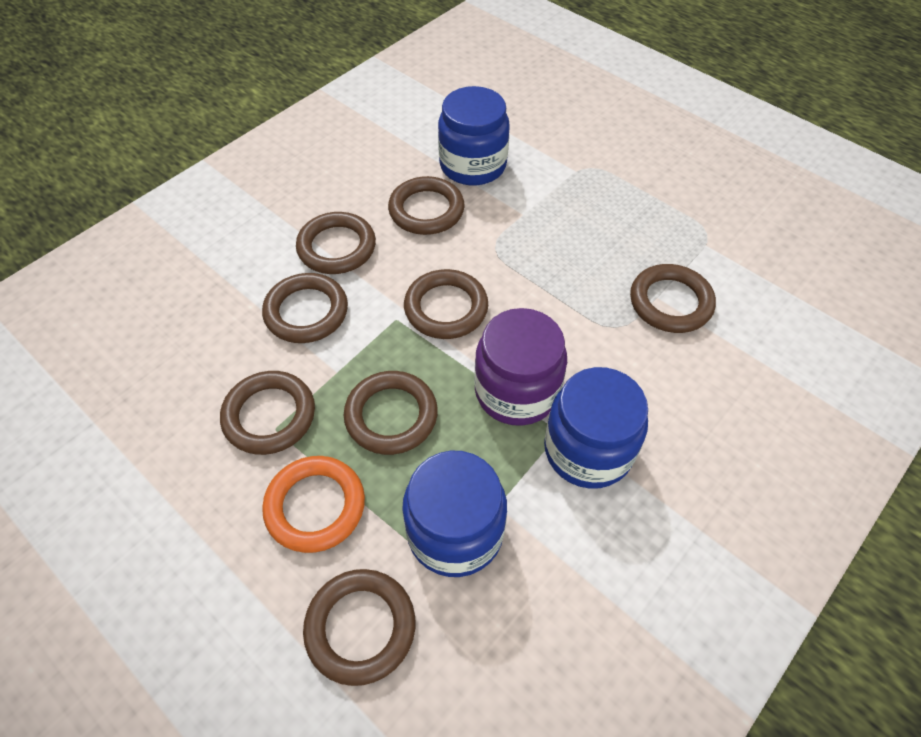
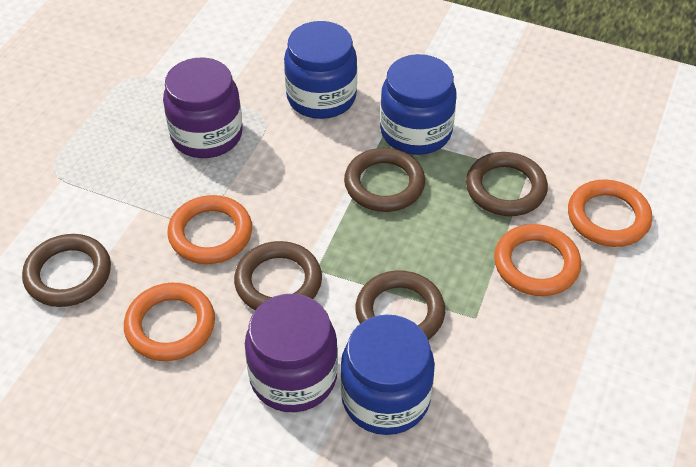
brown ring: [220,371,315,455] [262,273,348,343] [296,212,376,274] [303,569,415,686] [344,371,438,455] [388,176,465,235] [404,269,488,339] [630,264,716,333] = 8 -> [22,234,111,307] [234,241,322,310] [344,148,425,212] [355,270,445,340] [466,152,548,216] = 5
orange ring: [262,456,365,553] = 1 -> [124,283,215,361] [168,195,252,264] [494,224,581,296] [568,180,652,247] = 4
purple jar: [474,308,567,426] = 1 -> [163,57,243,158] [245,294,338,412] = 2

